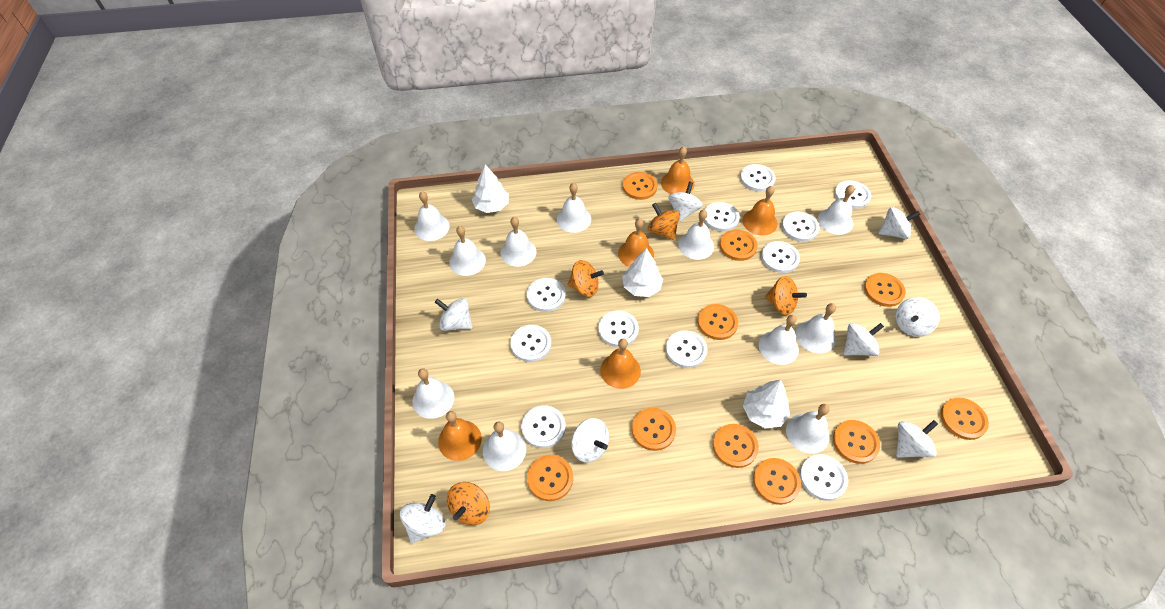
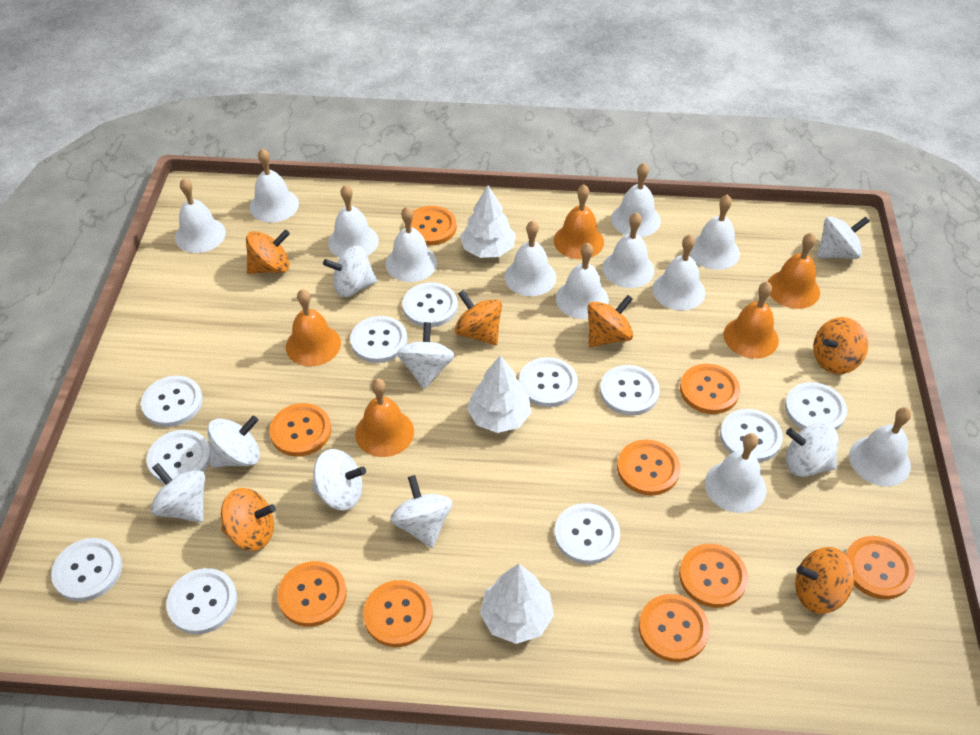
orange button: [527,455,573,501] [623,172,657,200] [632,408,676,451] [698,304,738,340] [713,424,759,468] [720,230,758,261] [753,458,801,505] [833,420,880,464] [864,273,906,307] [940,398,989,440] = 10 -> [269,403,331,456] [277,561,347,627] [363,580,432,647] [405,206,457,246] [617,439,680,496] [639,594,709,662] [679,544,748,608] [680,364,740,414] [846,536,915,599] = 9
orange spinning top: [447,482,490,526] [568,260,604,297] [648,203,680,240] [765,276,807,315] = 4 -> [221,488,276,551] [246,229,290,274] [454,290,502,345] [588,295,633,347] [795,547,854,614] [813,317,868,374] = 6
white bell: [412,368,454,419] [414,191,450,241] [449,226,486,276] [483,421,526,471] [500,217,536,267] [557,183,591,233] [678,210,714,260] [759,315,799,365] [786,404,830,454] [796,303,836,354] [818,185,855,235] = 11 -> [175,178,226,253] [250,148,299,222] [328,185,379,258] [386,207,437,282] [504,220,556,296] [556,243,609,319] [602,212,654,288] [611,163,661,237] [652,234,705,311] [690,194,740,270] [705,433,767,513] [849,407,911,486] = 12

